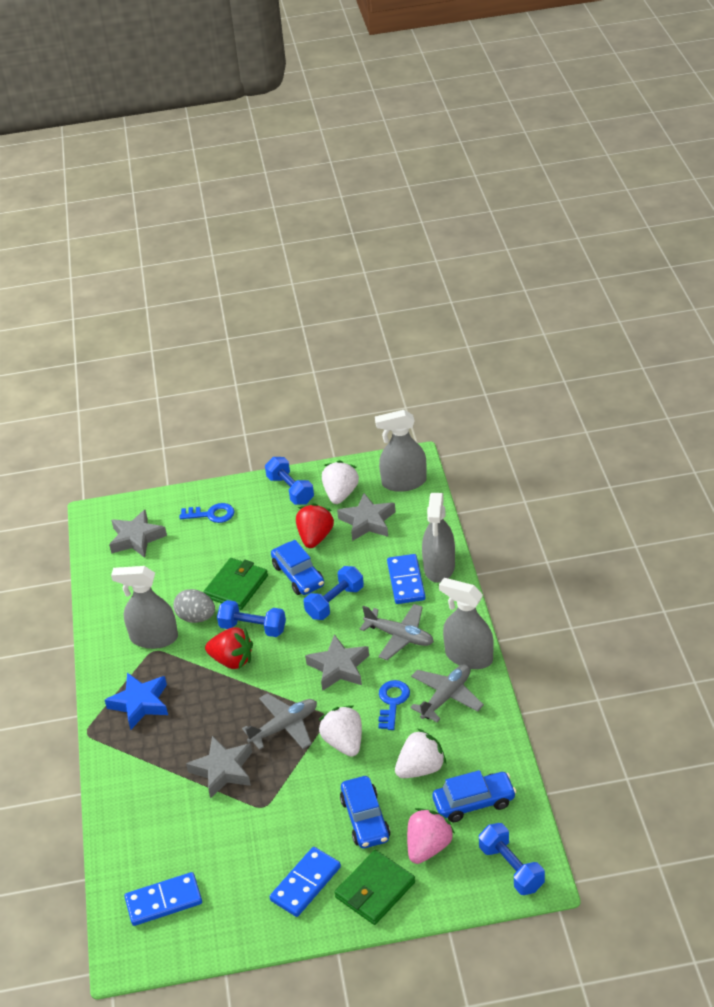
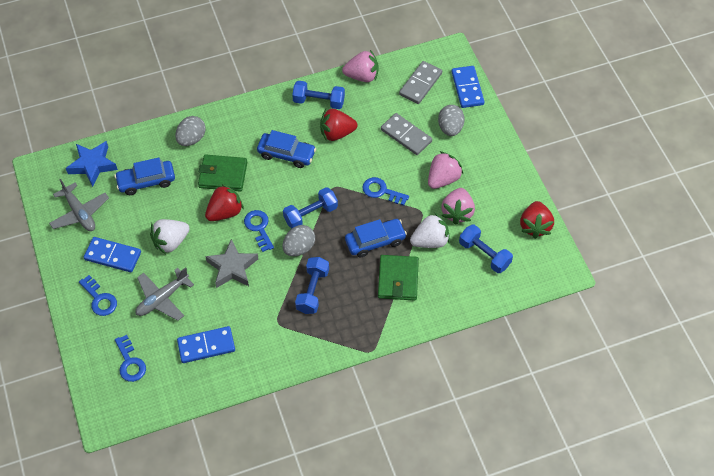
blue key: [179,503,235,523] [379,680,410,730] = 2 -> [79,275,117,316] [115,335,146,382] [244,210,274,252] [362,177,409,206] = 4
grey domino: none = 0 -> [381,113,432,155] [399,61,442,104] = 2
grey egg: [173,589,215,623] = 1 -> [175,116,206,146] [283,225,315,256] [438,105,465,136] = 3
grey plane: [242,693,317,750] [360,604,434,660] [410,664,484,722] = 3 -> [49,179,109,231] [135,267,194,321] = 2
grey spray bottle: [111,566,178,649] [375,410,426,492] [422,493,455,583] [439,578,494,669] = 4 -> none = 0
grey star: [109,510,167,558] [186,736,252,799] [305,634,369,691] [337,493,396,541] = 4 -> [205,239,258,288] = 1
pink strawberry: [407,808,455,864] = 1 -> [342,50,379,82] [428,151,463,189] [441,188,475,225] = 3
red strawberry: [205,628,253,669] [296,503,334,548] = 2 -> [205,184,244,221] [320,109,358,141] [520,201,554,239] = 3
white strawberry: [319,705,362,757] [322,460,359,504] [395,729,446,778] = 3 -> [150,219,190,254] [410,213,450,248] = 2

